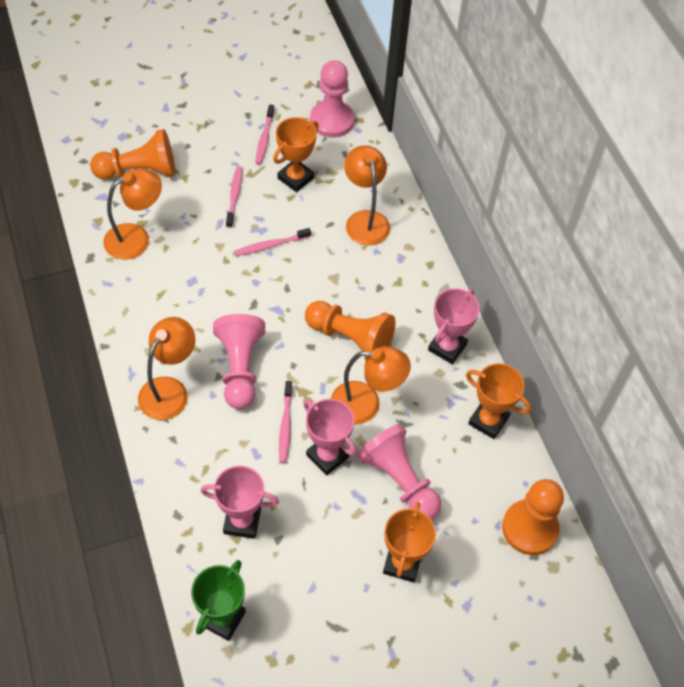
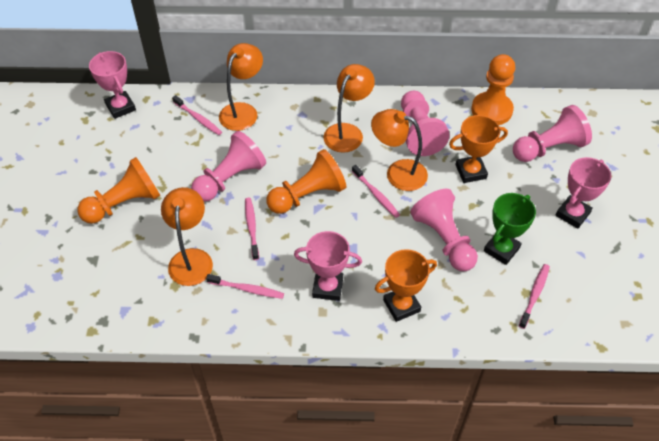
orange trophy: [273,117,319,192] [383,502,436,582] [466,363,531,439] = 3 -> [375,249,437,322] [449,115,508,183] = 2
pink pawn: [213,314,265,410] [310,60,355,138] [356,423,441,519] = 3 -> [191,131,266,201] [401,91,450,156] [410,189,478,271] [513,105,592,162] = 4
pink toothbrush: [226,166,243,228] [234,228,311,256] [255,105,275,165] [279,381,292,463] = 4 -> [172,95,222,135] [206,274,284,299] [245,198,259,260] [352,165,400,218] [519,264,550,329] = 5

